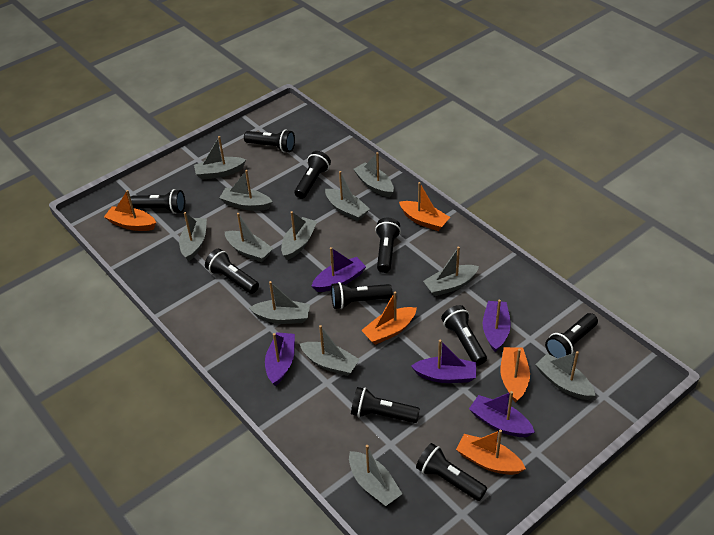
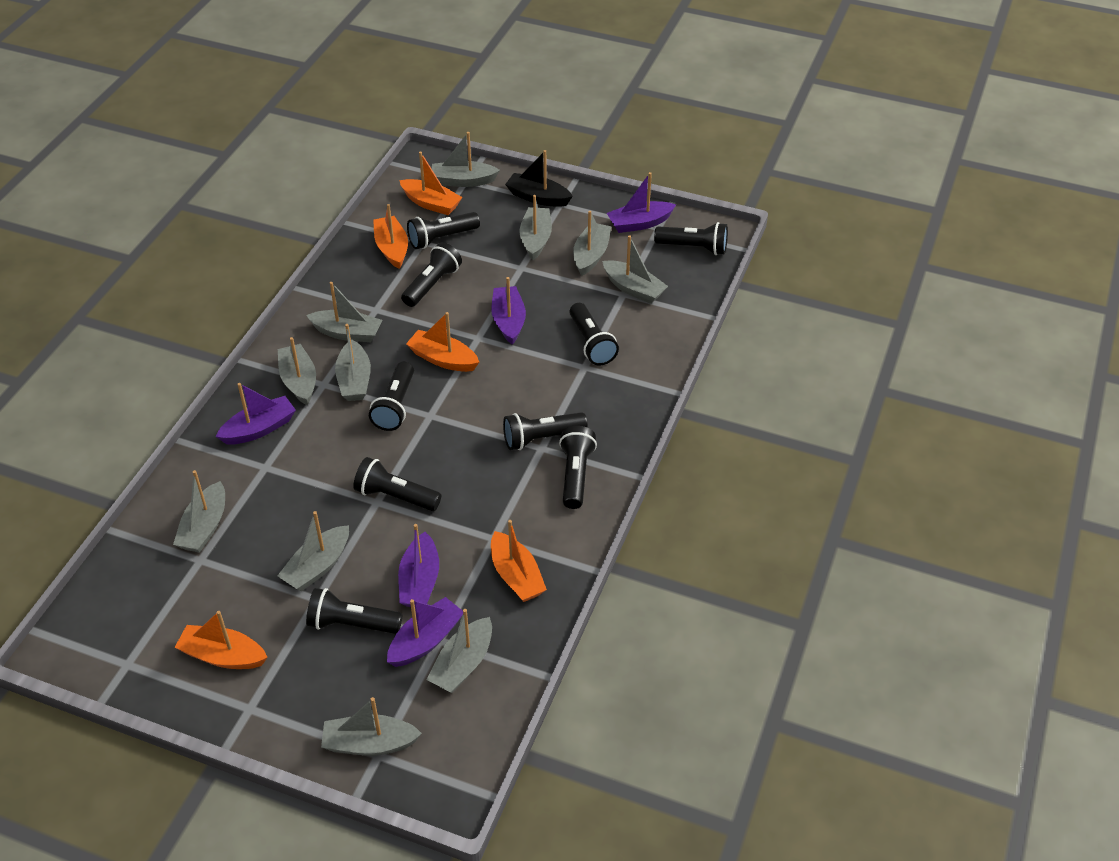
black boat: none = 0 -> [505,150,573,207] = 1
black flashlight: [130,189,185,214] [205,249,259,294] [244,130,295,153] [294,151,331,199] [331,282,393,309] [351,387,420,423] [375,218,401,273] [416,443,487,501] [441,305,487,366] [545,313,598,358] = 10 -> [306,588,402,634] [353,457,441,511] [369,362,414,431] [401,242,462,307] [407,212,480,249] [503,412,588,450] [559,426,597,509] [569,303,619,365] [654,222,728,255] = 9
grey boat: [179,212,207,261] [194,136,246,180] [220,170,273,211] [225,213,273,262] [249,281,310,324] [281,211,317,260] [300,325,360,376] [325,171,370,221] [349,445,402,506] [353,152,394,197] [423,247,479,296] [535,351,595,400] = 12 -> [173,470,225,553] [277,511,349,591] [278,337,316,405] [306,282,382,342] [321,697,422,756] [335,324,371,401] [427,609,492,693] [432,132,500,187] [520,195,552,260] [573,211,611,276] [602,235,668,304] = 11

